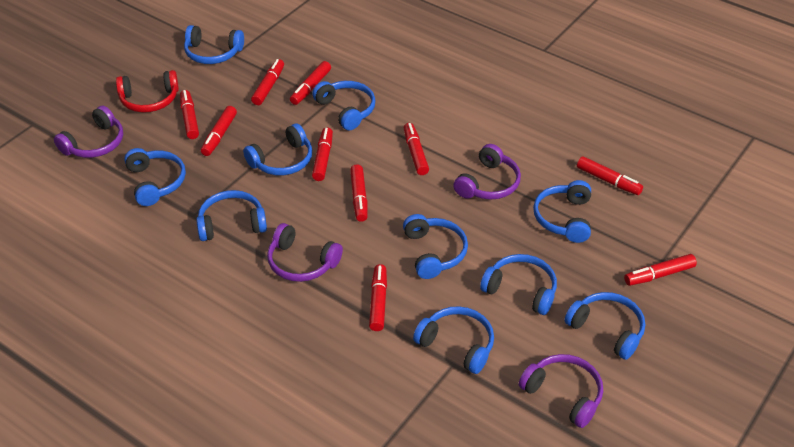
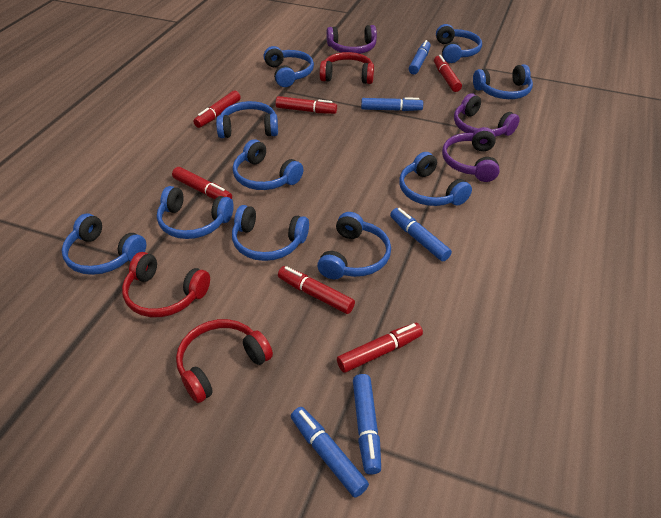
blue marker: none = 0 -> [291,407,369,498] [353,374,381,475] [361,97,423,111] [390,208,452,262] [408,40,431,74] = 5
purple headphones: [54,106,123,158] [267,223,343,282] [453,144,521,200] [519,354,603,428] = 4 -> [327,25,377,54] [442,127,500,182] [454,94,520,137] = 3
red headphones: [116,70,179,113] = 1 -> [122,252,210,317] [176,319,273,403] [320,52,374,84] = 3
red marker: [180,90,199,139] [201,106,237,156] [251,59,284,105] [290,61,331,105] [312,127,333,181] [350,164,368,222] [369,264,387,331] [404,123,429,175] [577,156,643,195] [624,254,697,286] = 10 -> [172,167,232,199] [193,90,241,128] [276,96,337,114] [278,266,355,314] [337,323,423,373] [434,55,462,92] = 6

